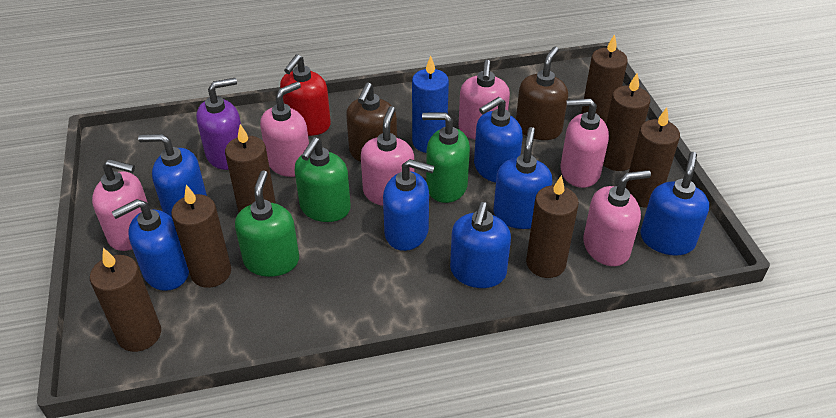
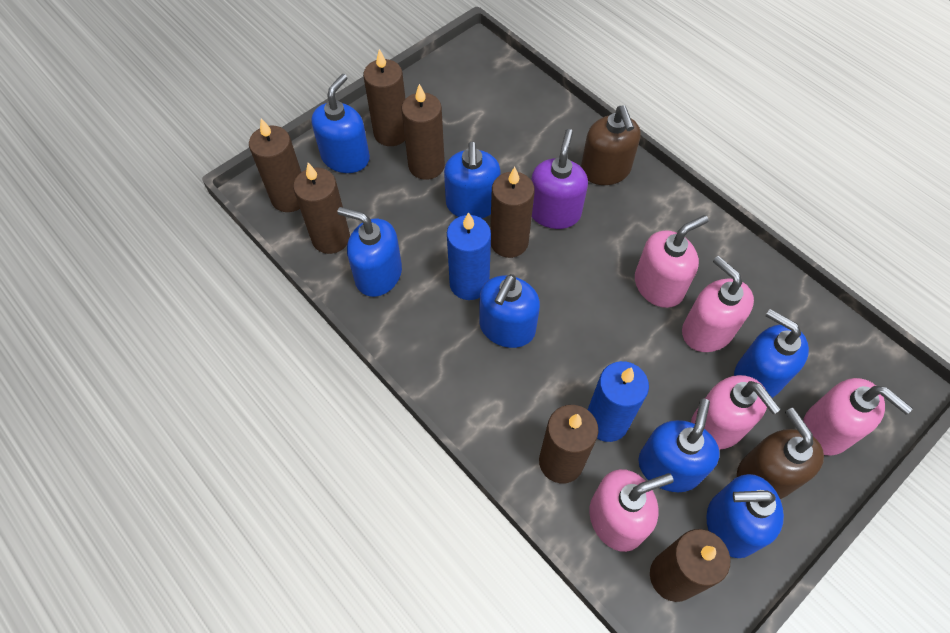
blue candle: [412,56,449,153] = 1 -> [447,212,491,300] [588,361,649,442] = 2
green soap dispenser: [235,170,299,277] [294,137,351,222] [422,113,470,203] = 3 -> none = 0
pink soap dispenser: [92,159,148,251] [260,82,309,177] [361,106,414,206] [459,60,510,139] [560,98,609,188] [583,170,651,266] = 6 -> [589,469,673,552] [635,215,709,308] [682,256,754,352] [691,375,781,450] [803,378,913,455] = 5
red soap dispenser: [280,54,331,136] = 1 -> none = 0

